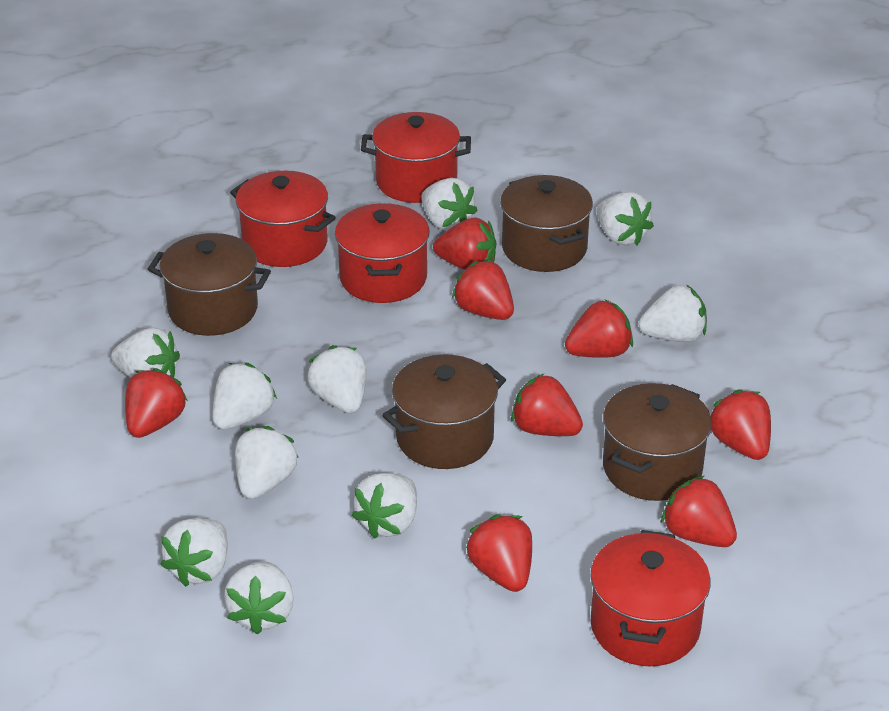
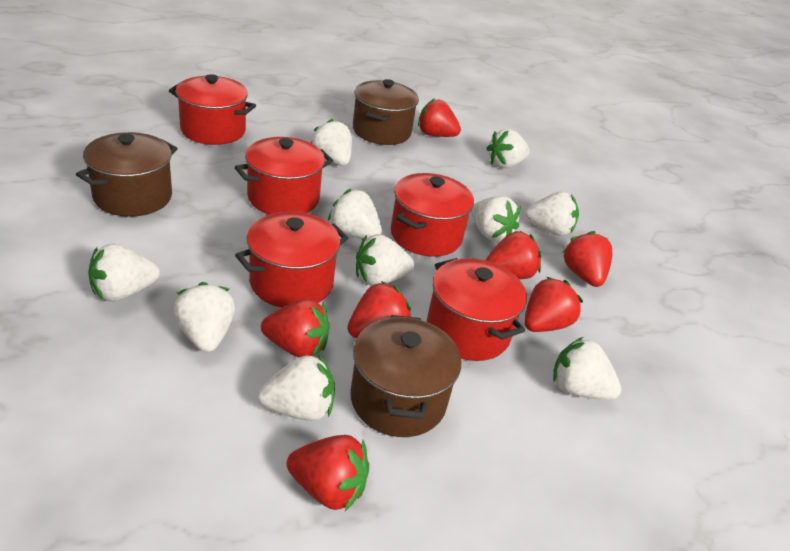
brown pot: [148,233,271,336] [382,354,506,469] [500,175,593,272] [603,383,712,501] = 4 -> [76,132,178,217] [350,315,461,437] [353,79,419,145] = 3
red pot: [230,171,336,267] [335,203,430,303] [361,112,471,203] [590,530,711,666] = 4 -> [169,74,256,145] [235,137,333,214] [235,211,348,308] [390,173,474,257] [426,258,527,361] = 5
red strawberry: [125,368,188,438] [433,218,497,270] [452,260,514,320] [466,514,532,592] [511,374,583,436] [565,299,633,358] [661,476,737,547] [710,389,771,460] = 8 -> [261,299,330,357] [287,435,369,511] [347,281,411,338] [418,99,461,137] [486,231,542,279] [524,277,583,332] [562,231,612,287] = 7

